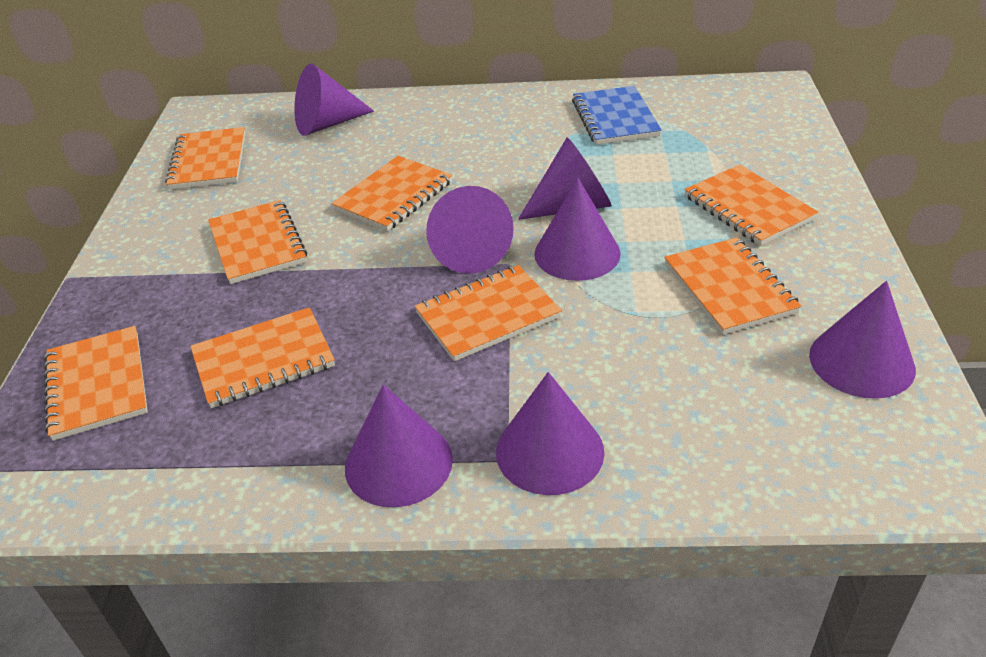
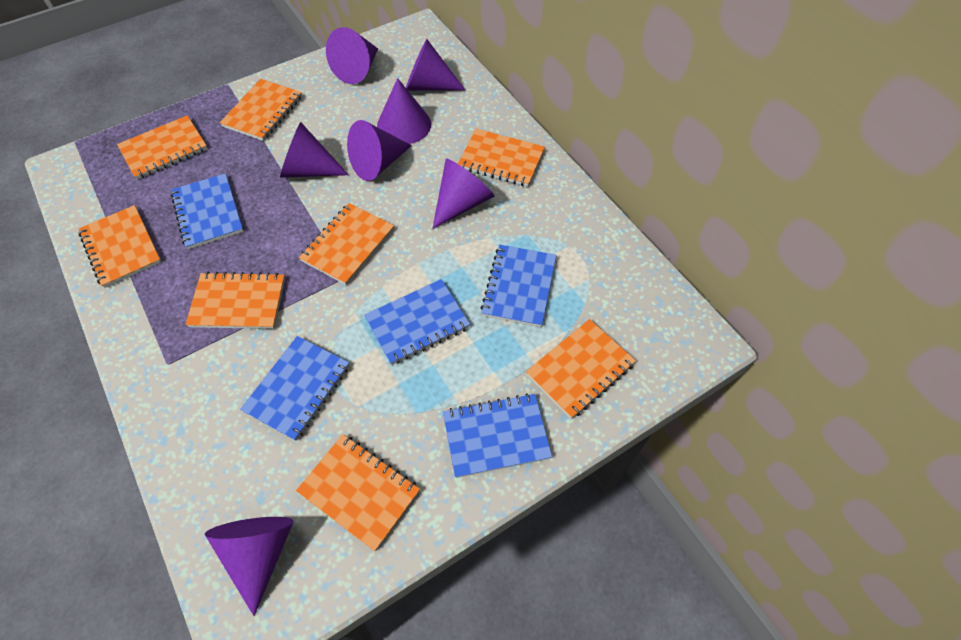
blue notebook: [572,86,662,145] = 1 -> [171,173,244,249] [240,336,350,441] [364,279,470,365] [443,393,552,478] [480,245,557,327] = 5

